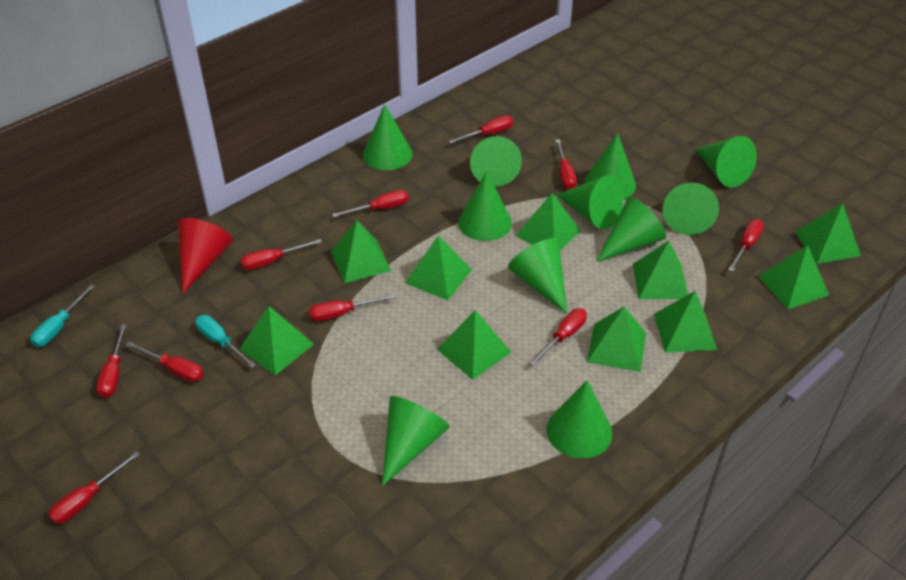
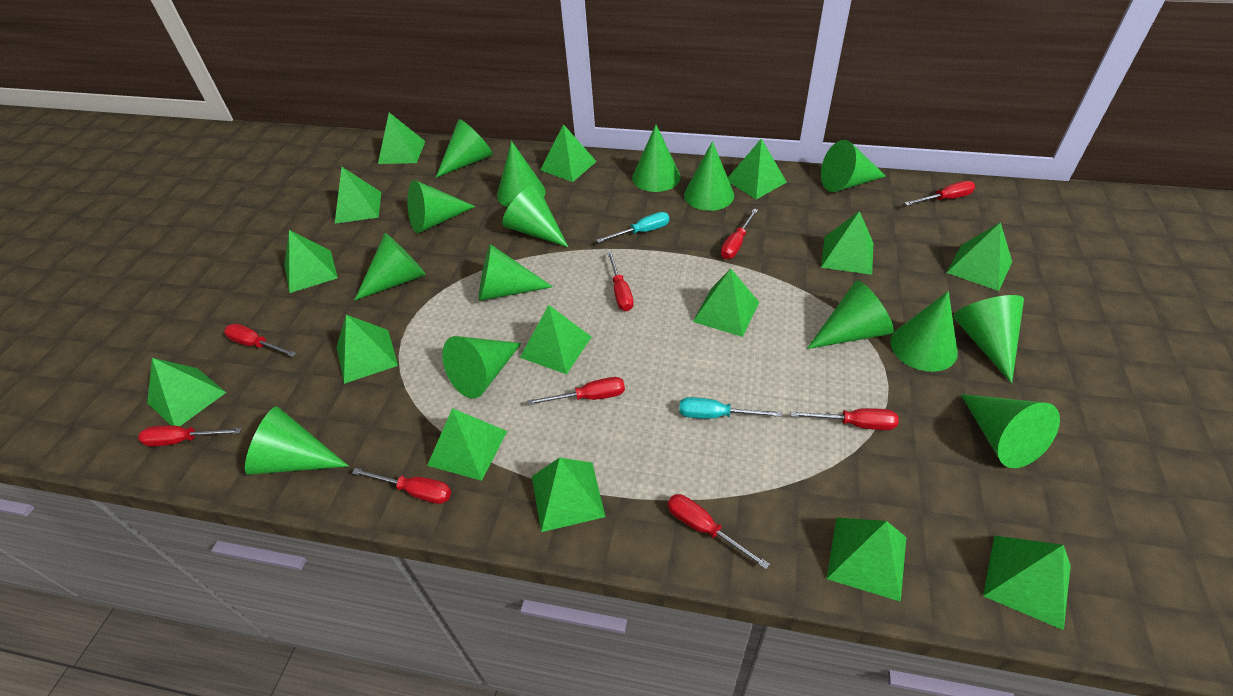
green cone: [363,104,413,170] [382,396,450,486] [458,171,512,241] [470,136,522,187] [508,238,567,314] [546,381,612,459] [556,175,623,230] [584,133,636,199] [596,197,666,262] [662,183,719,235] [695,136,757,187] = 11 -> [245,406,349,475] [355,233,426,300] [407,180,476,233] [436,119,493,178] [442,336,522,399] [479,244,553,301] [497,141,546,207] [502,185,568,247] [632,125,681,192] [684,141,734,211] [807,280,894,349] [821,140,886,192] [890,291,958,372] [953,295,1024,383] [961,394,1060,468] = 15
green pyramid: [239,306,314,375] [331,220,391,283] [405,236,472,300] [437,310,511,380] [516,193,581,251] [587,307,646,372] [633,241,688,299] [654,291,717,353] [758,245,829,309] [795,203,861,264] = 10 -> [147,358,226,426] [284,230,338,293] [335,167,381,224] [337,315,398,384] [378,113,426,164] [427,408,507,481] [520,305,591,374] [532,458,606,532] [540,124,597,182] [693,269,759,337] [728,138,787,199] [821,211,873,275] [827,518,906,602] [946,222,1012,291] [983,536,1071,630] = 15
red cone: [178,218,233,294] = 1 -> none = 0
red screwdriver: [48,451,140,524] [96,324,127,398] [126,342,203,382] [241,239,322,270] [309,294,396,321] [332,190,408,217] [449,116,513,144] [530,308,587,366] [555,140,577,190] [728,219,764,272] = 10 -> [138,425,242,446] [224,324,297,357] [352,468,451,504] [527,377,625,405] [607,251,634,311] [668,494,770,569] [721,209,758,259] [791,408,899,430] [905,181,975,206] = 9

